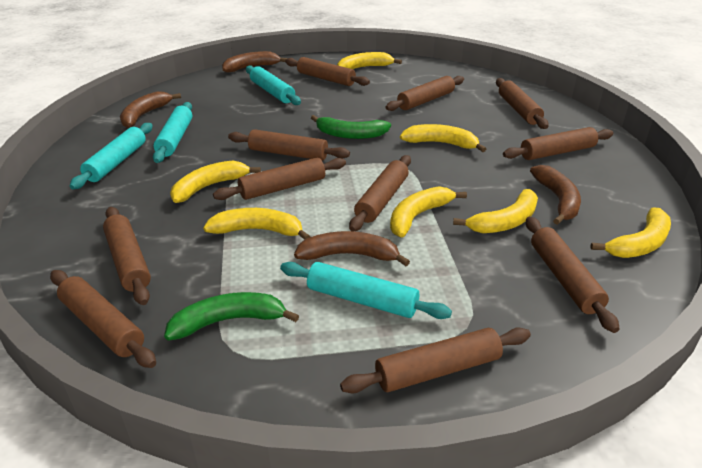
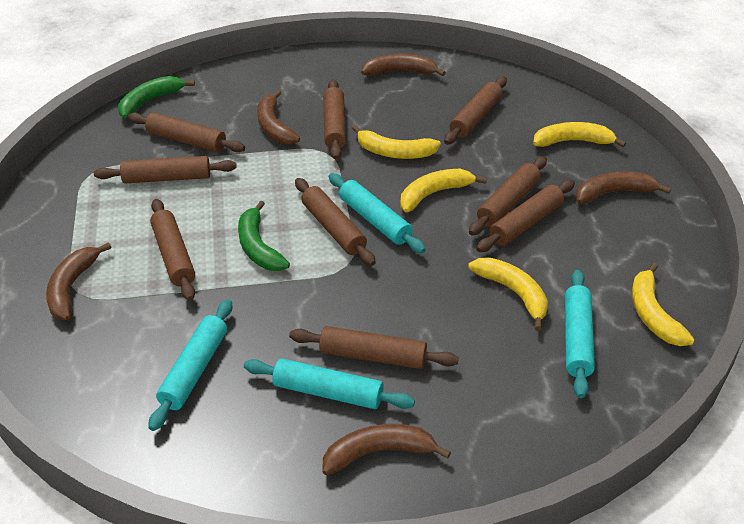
brown banana: [120,91,181,128] [222,51,288,73] [294,231,410,266] [530,165,581,225] = 4 -> [46,242,111,320] [257,90,300,145] [322,424,451,475] [361,54,446,76] [575,172,671,204] = 5
brown rolling pin: [50,270,156,368] [103,207,151,305] [213,158,346,200] [228,129,350,161] [285,57,370,86] [340,327,531,394] [349,155,411,231] [386,76,464,111] [496,78,549,129] [503,127,613,160] [526,217,619,333] = 11 -> [94,156,237,183] [128,112,245,152] [150,199,195,301] [289,326,459,369] [295,178,376,266] [323,79,346,159] [444,77,507,145] [469,156,547,236] [476,180,575,252] = 9
yellow banana: [170,161,261,203] [203,208,310,240] [337,52,402,69] [390,186,467,238] [400,124,486,152] [453,189,538,233] [590,208,671,258] = 7 -> [352,125,441,159] [400,169,487,213] [468,257,548,331] [533,122,626,147] [632,263,695,346] = 5

